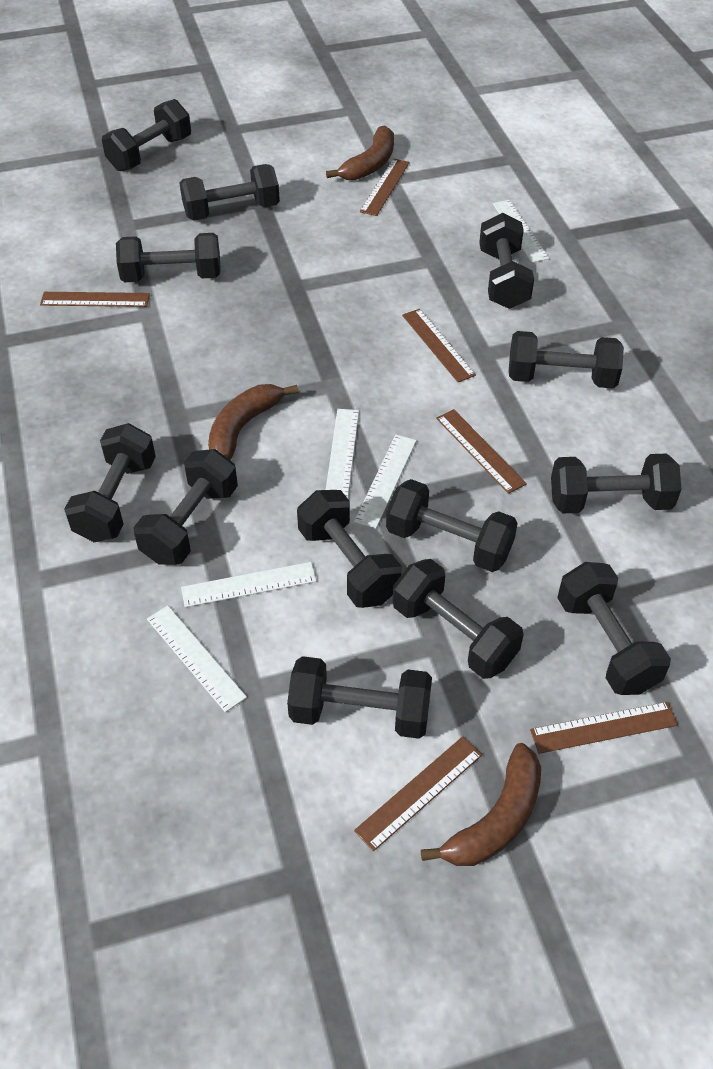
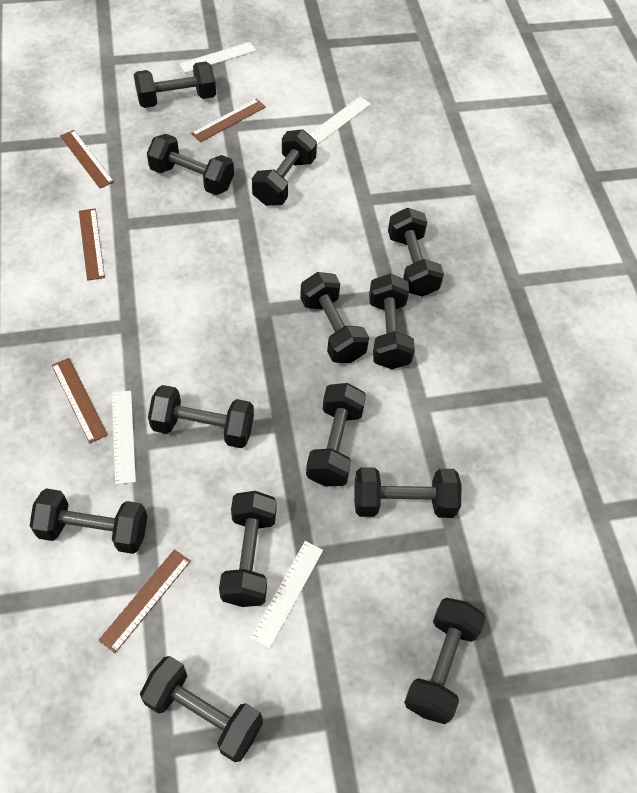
brown banana: [208,384,298,460] [326,125,394,180] [421,743,541,866] = 3 -> none = 0
brown ruler: [40,292,150,307] [354,736,482,852] [360,158,410,216] [402,309,476,382] [436,409,527,494] [530,702,678,754] = 6 -> [52,358,108,443] [60,130,114,188] [79,209,105,281] [98,549,191,653] [191,98,266,142] = 5
white ruler: [147,606,247,712] [181,562,317,607] [326,409,359,498] [354,435,417,529] [493,200,549,263] = 5 -> [112,391,136,485] [179,42,256,73] [251,541,323,649] [309,97,371,145] = 4

